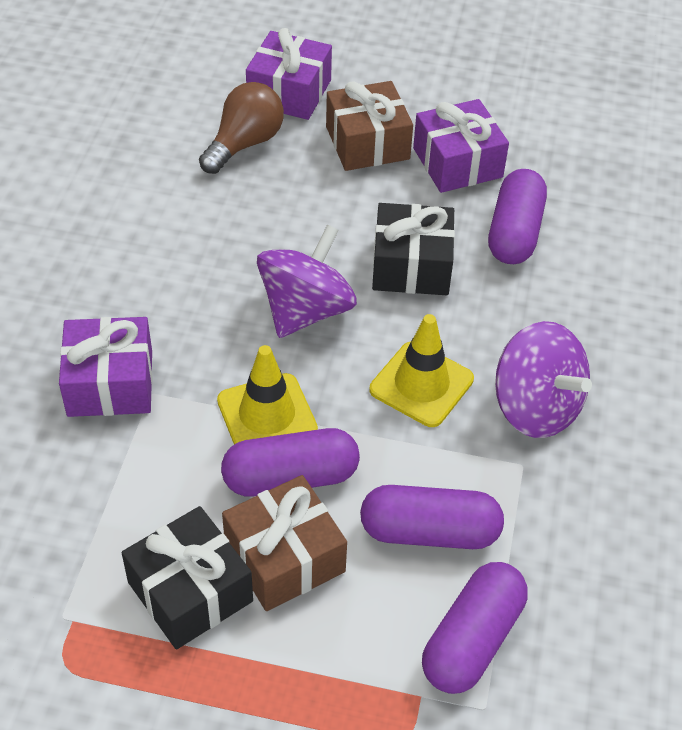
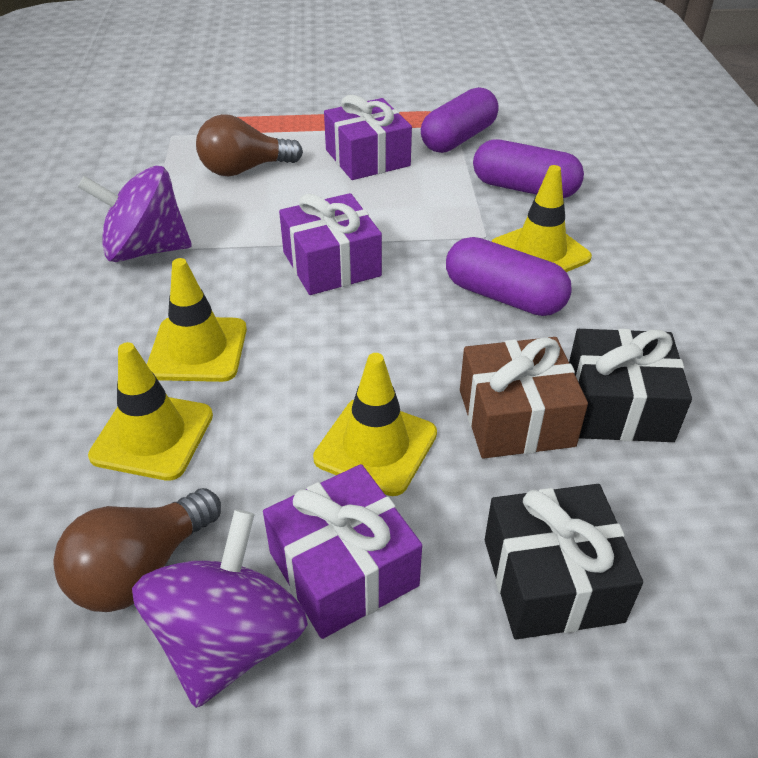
brown gift: [222,475,347,611] [326,81,413,171] = 2 -> [460,337,588,459] = 1
brown light bulb: [199,82,284,174] = 1 -> [53,488,221,612] [196,114,303,176] = 2
purple capsule: [221,428,360,496] [360,485,504,549] [422,562,528,694] [488,169,547,264] = 4 -> [421,87,499,153] [446,237,572,316] [473,139,584,198] = 3
yellow traffic cone: [217,345,318,444] [370,314,474,427] = 2 -> [88,342,213,481] [147,258,247,382] [313,353,437,496] [491,165,592,272] = 4

